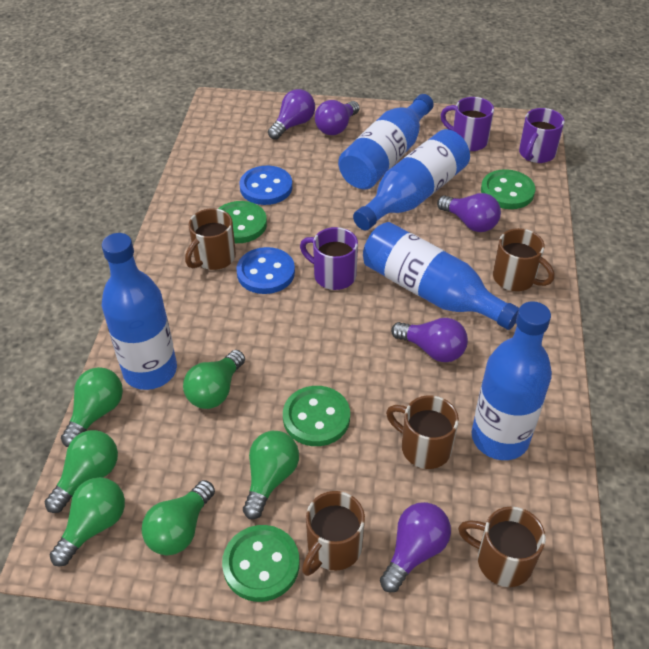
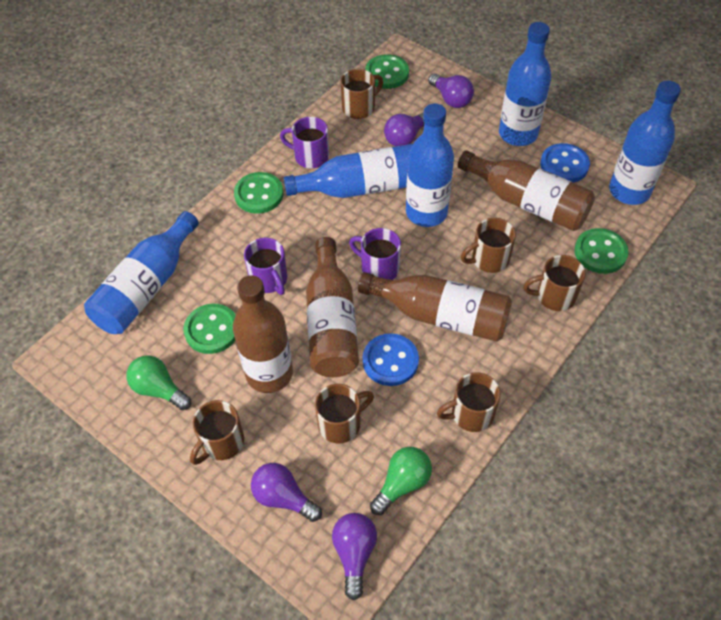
brown bottle: none = 0 -> [233,275,293,393] [306,237,359,377] [358,272,512,342] [458,150,595,231] = 4
brown mug: [185,208,236,270] [302,491,365,576] [386,395,459,469] [458,506,546,587] [493,228,555,291] = 5 -> [190,400,244,465] [315,384,374,443] [340,69,383,119] [437,372,501,432] [461,218,516,273] [523,255,586,311] = 6
green light bulb: [45,430,118,513] [50,477,125,566] [61,367,123,447] [141,480,215,555] [183,350,245,409] [243,431,299,519] = 6 -> [126,355,191,410] [370,447,432,515] = 2
purple light bulb: [268,89,315,140] [315,100,360,135] [380,502,451,592] [391,318,468,362] [437,193,501,232] = 5 -> [251,463,322,522] [332,513,377,600] [384,112,424,146] [429,73,474,108] = 4

